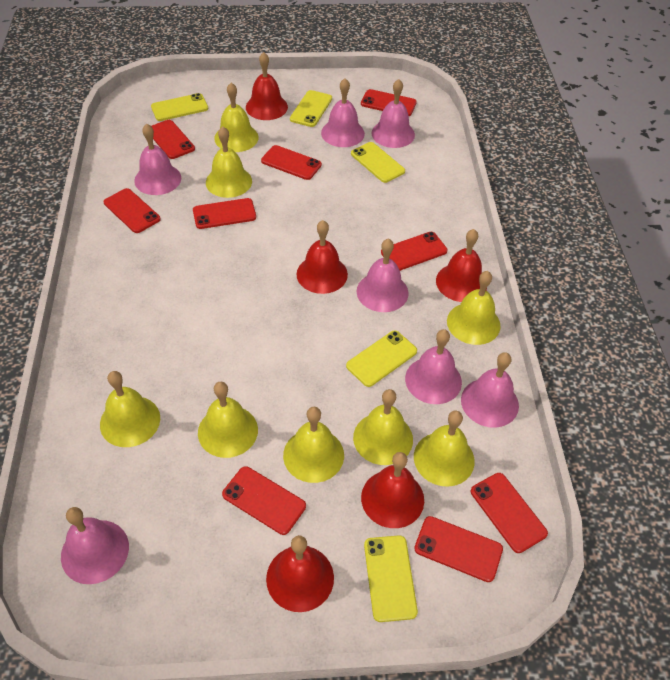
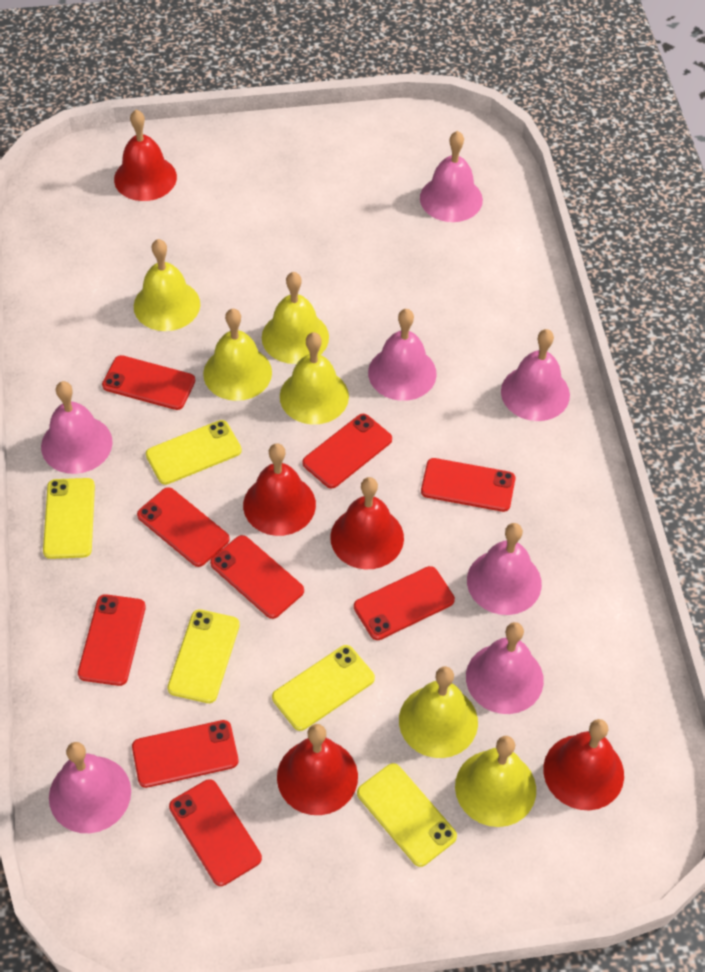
yellow bell: [100,371,160,447] [198,381,258,458] [206,126,252,198] [214,83,258,152] [283,407,344,483] [353,389,413,465] [414,411,475,487] [447,271,501,345] = 8 -> [134,239,200,331] [203,309,272,401] [262,272,329,364] [280,332,349,425] [399,666,478,758] [455,736,536,827] = 6

